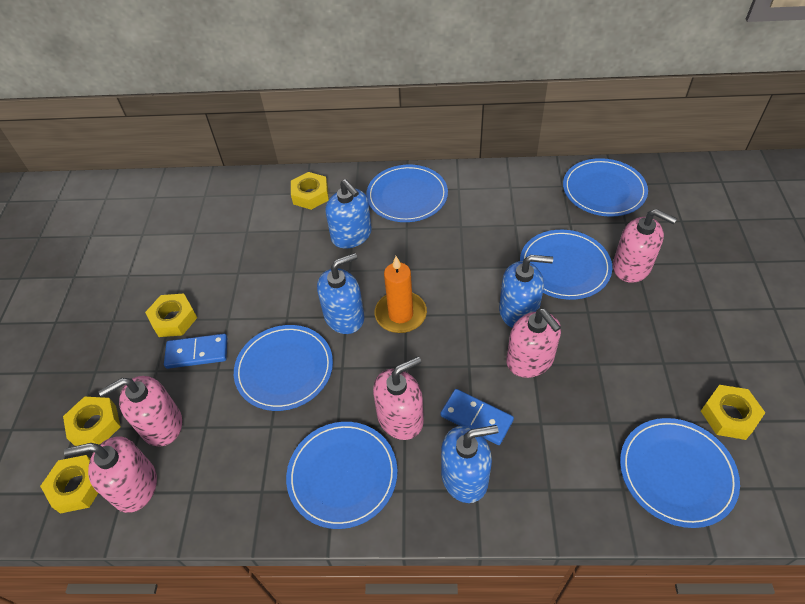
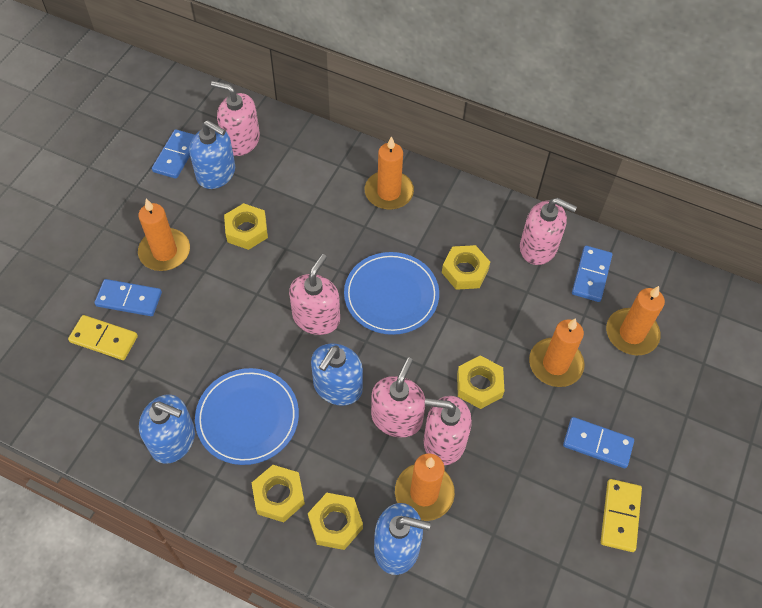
blue domino: [164,334,227,369] [441,389,514,445] = 2 -> [95,279,162,316] [152,129,195,179] [563,417,634,468] [572,246,612,302] = 4
blue plate: [234,325,333,411] [286,422,398,529] [366,165,448,222] [520,230,612,300] [563,158,648,217] [620,418,740,528] = 6 -> [195,368,299,465] [344,252,439,335] = 2
orange candle: [375,256,427,333] = 1 -> [138,199,190,271] [365,136,414,210] [395,454,455,521] [529,318,584,387] [606,286,665,355] = 5
yellow domino: none = 0 -> [68,315,138,360] [601,479,642,552] = 2

